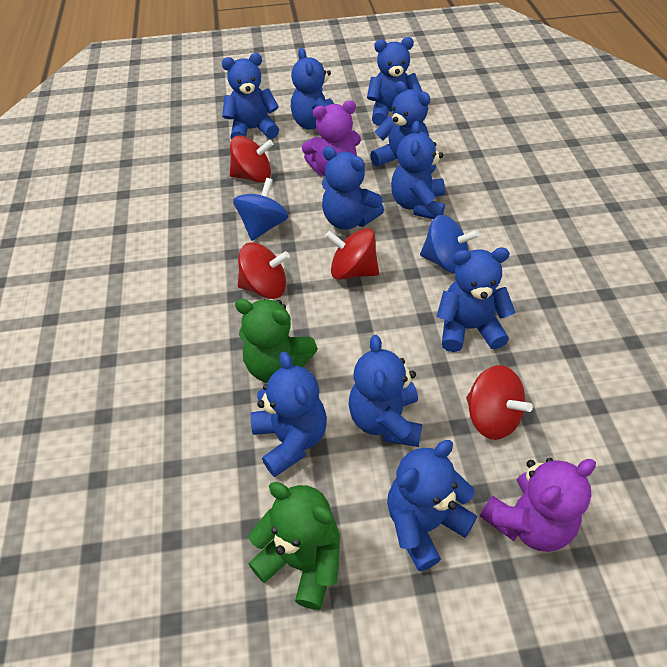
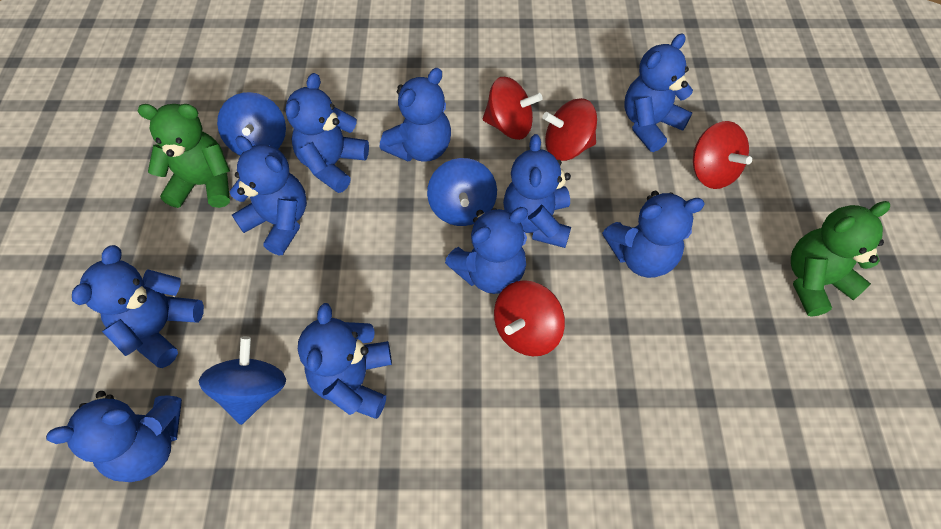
blue spinning top: [233,178,289,241] [420,215,479,273] = 2 -> [199,336,286,425] [217,92,286,155] [427,158,497,226] = 3
purple teddy bear: [302,100,361,176] [480,458,596,552] = 2 -> none = 0

